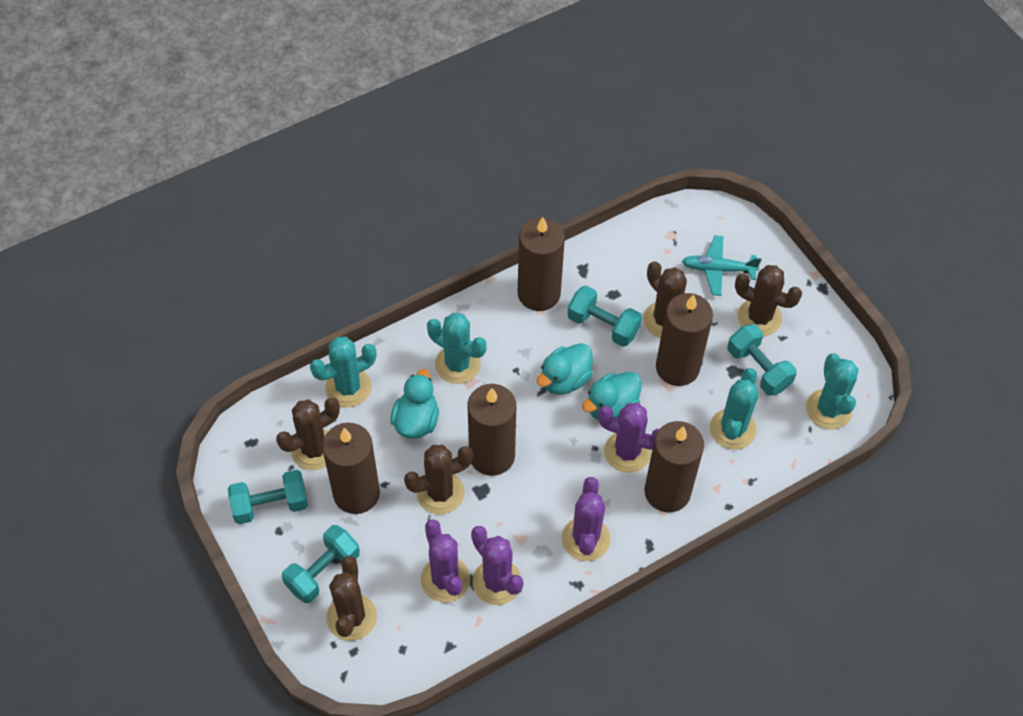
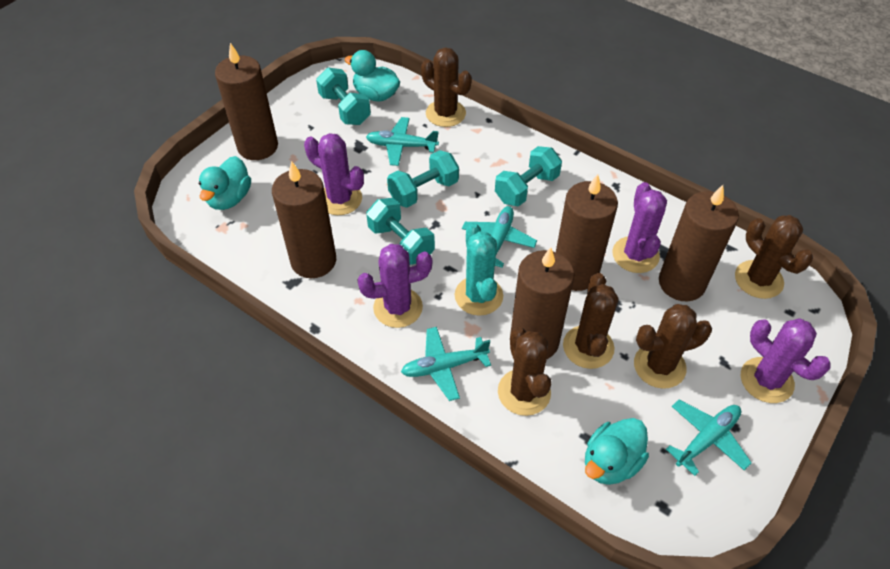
turquoise cactus: [310,337,377,407] [427,313,487,384] [710,368,758,450] [806,353,858,429] = 4 -> [455,223,503,316] = 1
turquoise plane: [682,235,762,296] = 1 -> [366,117,439,166] [401,327,491,401] [462,206,537,268] [666,400,752,476] = 4

